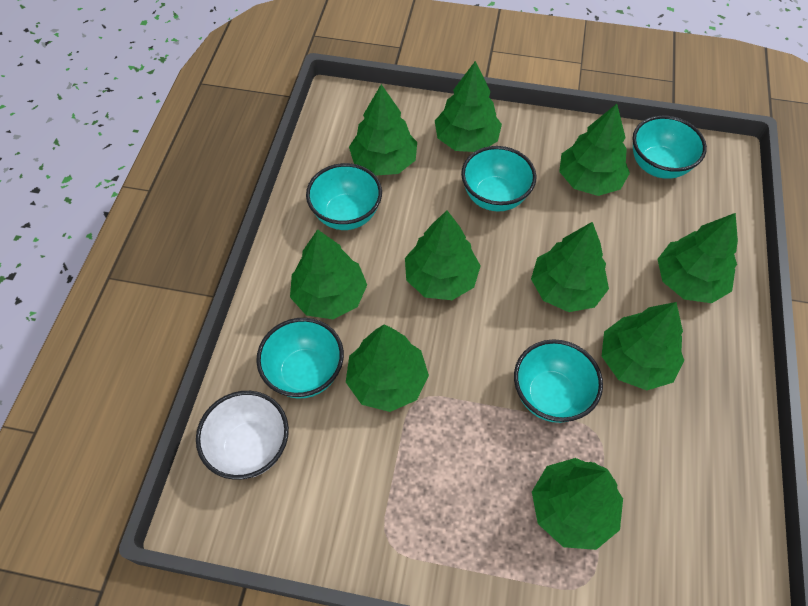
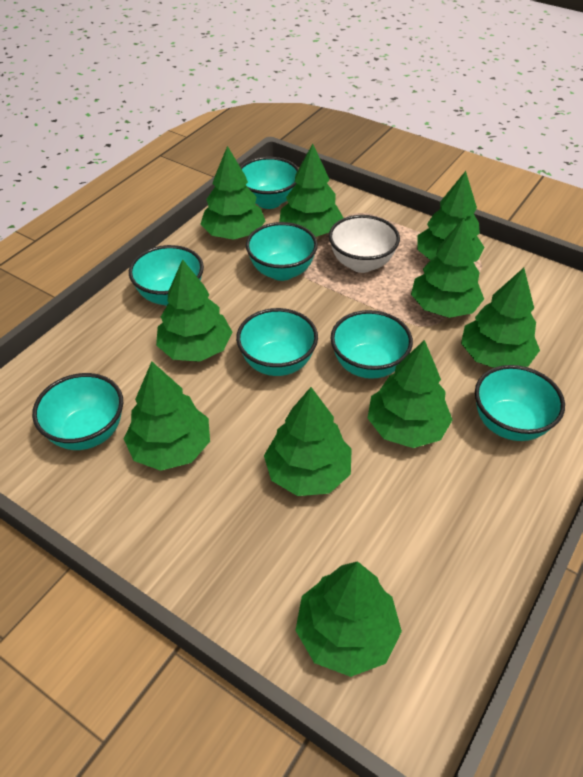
turquoise bowl: [256,318,344,399] [306,163,382,230] [461,146,536,211] [514,339,603,423] [632,115,707,179] = 5 -> [32,373,123,450] [129,245,204,306] [236,308,318,376] [240,157,299,209] [246,222,318,281] [330,310,413,379] [475,365,565,441] = 7

